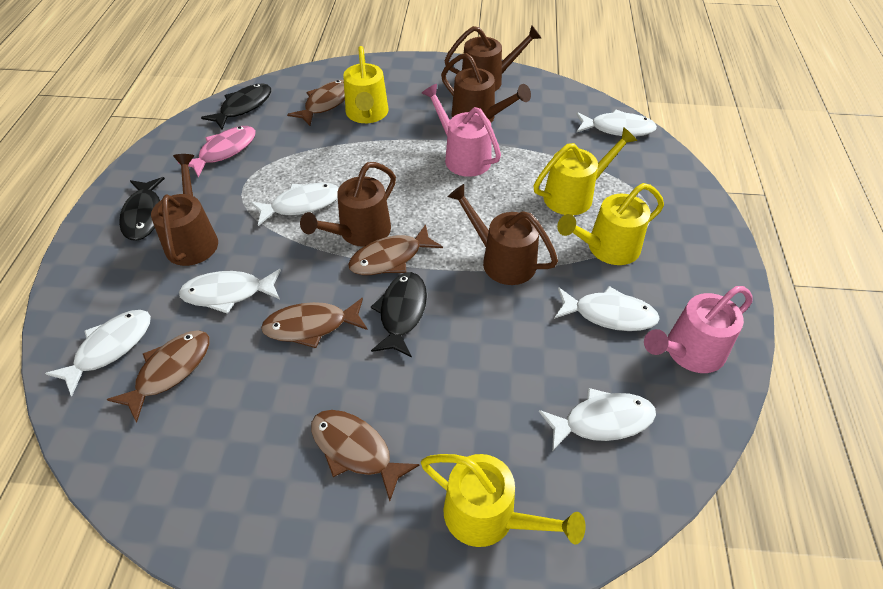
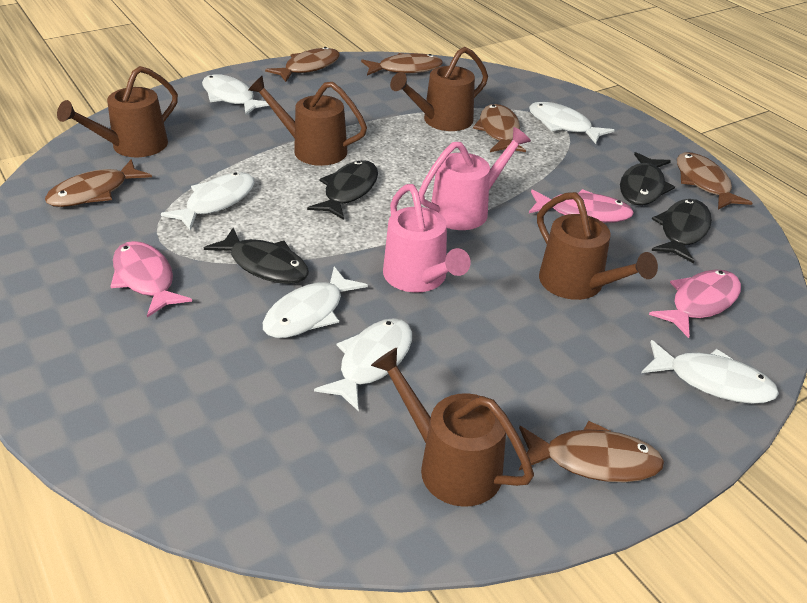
black fish: [119,177,165,241] [201,83,271,129] [371,272,427,357] = 3 -> [204,228,309,284] [307,160,378,220] [620,152,675,205] [651,199,712,263] = 4
brown fish: [107,330,210,422] [261,298,368,348] [287,80,345,126] [311,410,420,501] [348,224,443,275] = 5 -> [45,159,152,207] [265,47,340,82] [361,53,443,75] [473,104,526,152] [519,421,664,482] [677,152,752,209] = 6
pink fish: [178,126,256,177] = 1 -> [110,241,192,318] [529,189,634,223] [649,269,741,338] = 3
yellow watering can: [343,46,388,123] [421,454,585,547] [534,127,637,215] [557,183,664,265] = 4 -> none = 0

